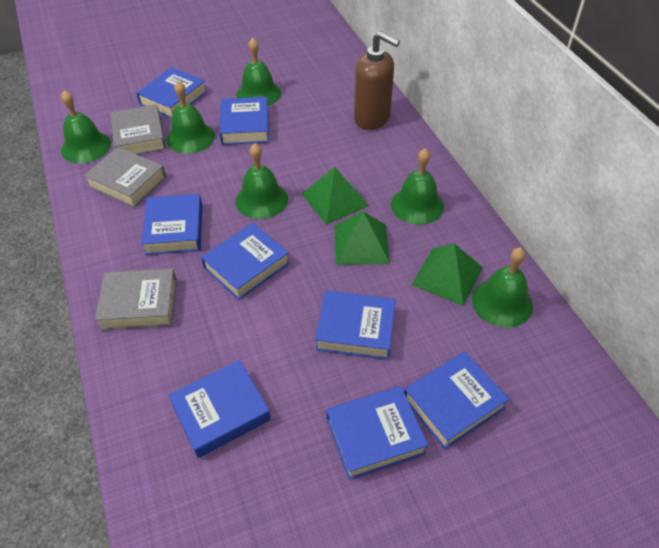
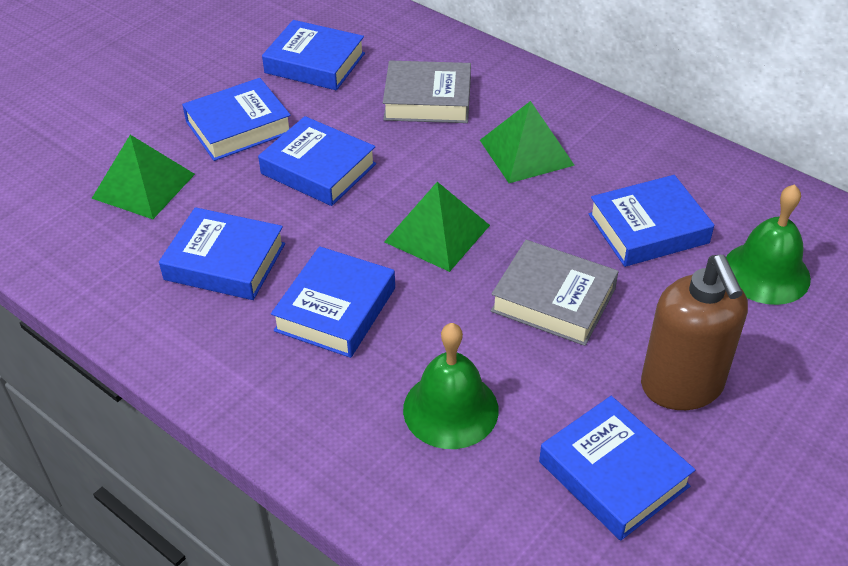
blue book: [136,67,207,118] [141,194,202,255] [168,360,271,458] [201,223,290,300] [219,97,269,145] [315,291,396,360] [326,386,428,480] [404,351,509,449] = 8 -> [159,207,285,300] [182,78,291,161] [258,116,376,206] [262,20,365,90] [271,246,395,358] [539,396,695,541] [589,175,714,267] = 7
green bell: [61,90,111,163] [166,81,215,154] [235,143,288,219] [236,38,281,106] [391,148,444,225] [472,248,533,328] = 6 -> [403,323,499,449] [726,184,811,305] = 2
grey book: [84,147,166,208] [95,268,177,330] [110,104,166,154] = 3 -> [383,61,471,123] [491,240,619,346] = 2

